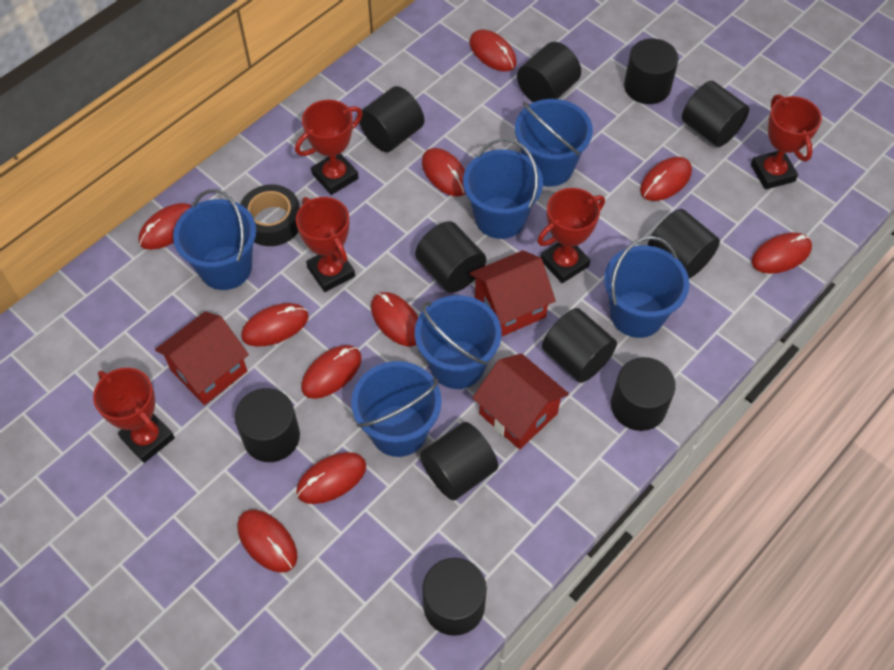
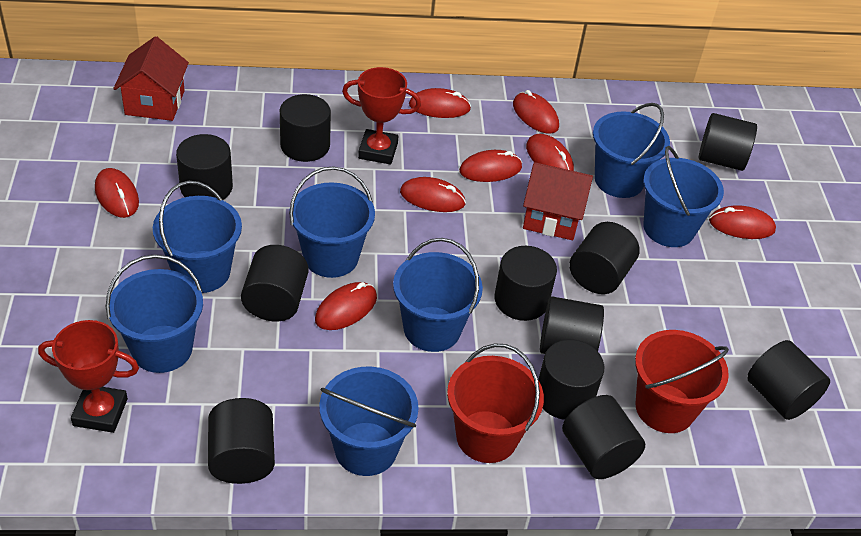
black tape: [240,184,300,246] = 1 -> none = 0
blue bucket: [173,189,256,290] [351,361,442,457] [415,295,501,389] [463,138,543,239] [515,99,593,187] [604,236,689,338] = 6 -> [106,254,203,373] [153,181,242,293] [289,166,375,278] [319,367,419,476] [393,238,483,352] [593,103,670,198] [643,146,724,247] = 7
red bucket: none = 0 -> [447,344,544,463] [635,330,729,433] = 2
red house: [155,311,249,405] [469,250,556,337] [473,353,569,449] = 3 -> [113,36,189,121] [523,162,593,240] = 2
red mouse: [139,203,192,250] [237,510,297,573] [241,303,309,347] [296,452,366,504] [301,345,362,399] [371,292,418,346] [422,148,466,196] [469,29,517,71] [640,157,692,201] [752,232,812,274] = 10 -> [95,168,139,218] [315,282,377,330] [400,177,466,212] [409,88,471,118] [459,150,522,182] [513,90,559,134] [526,134,574,171] [709,205,776,239] = 8
red trophy: [93,368,175,463] [295,100,363,195] [296,197,355,292] [537,188,605,283] [751,94,822,190] = 5 -> [38,320,139,433] [342,67,421,165] = 2

